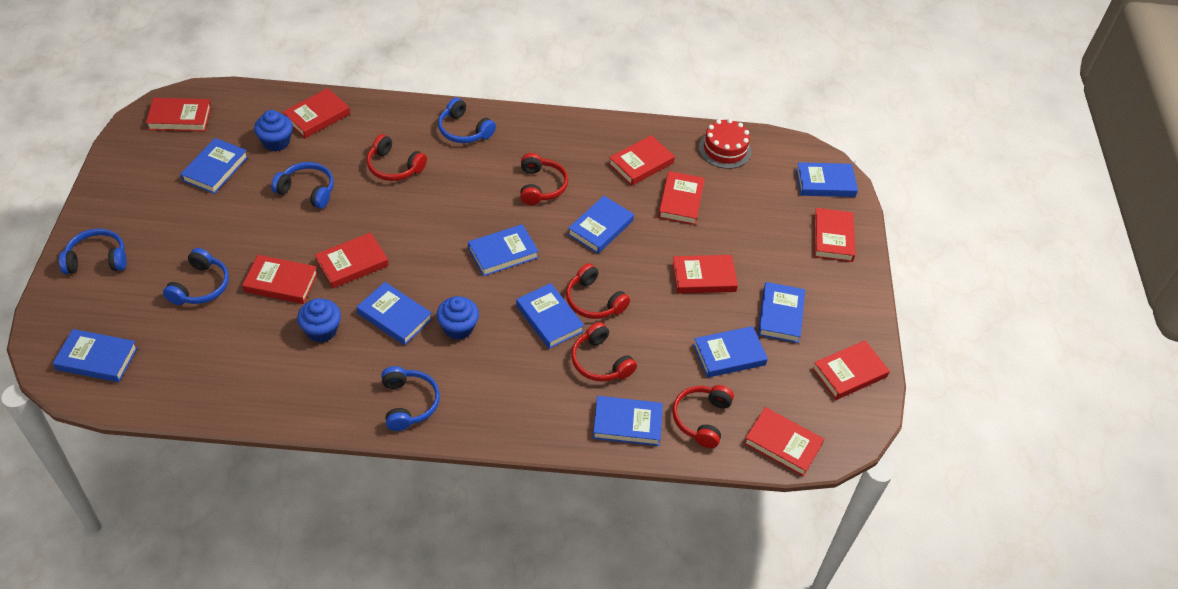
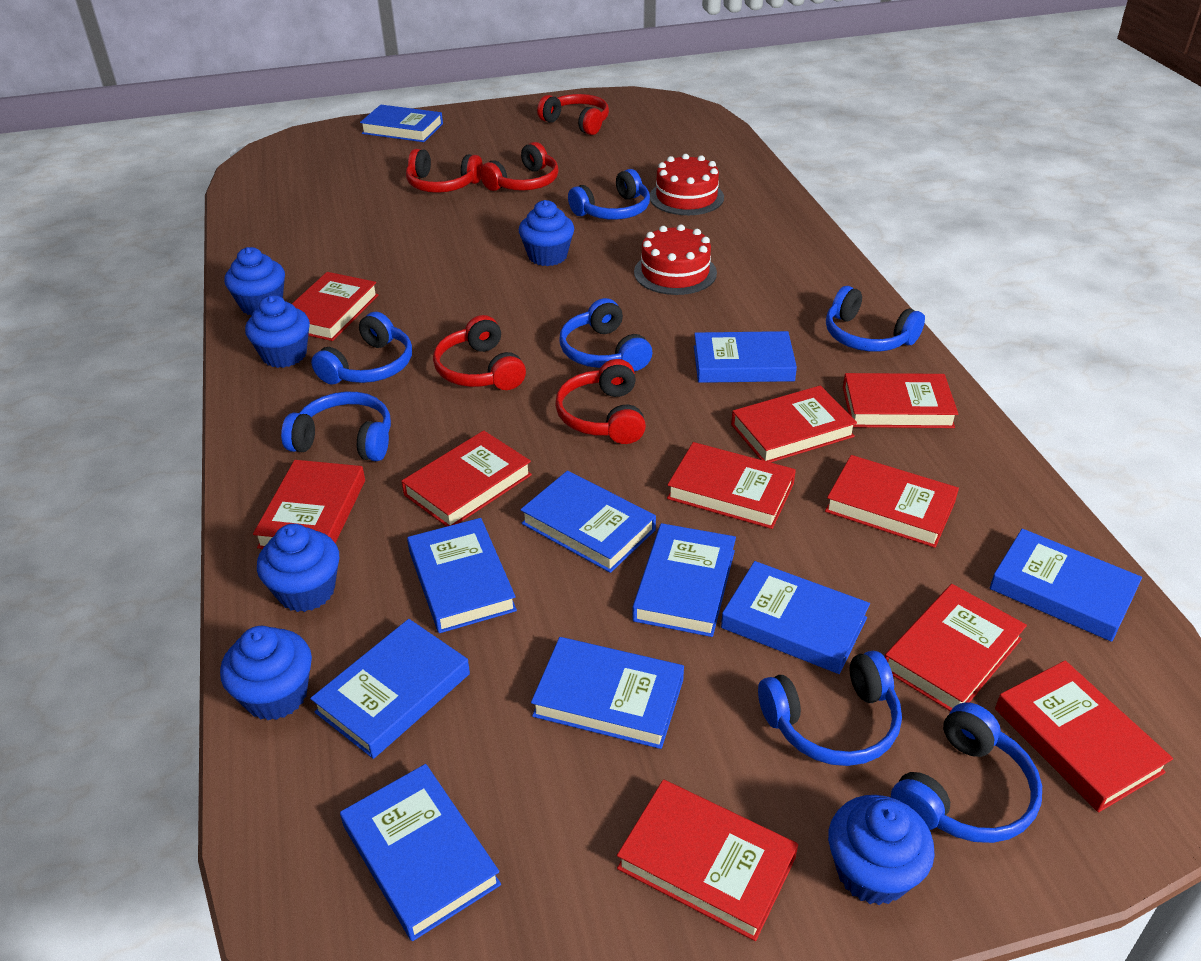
blue cupcake: [254,110,293,152] [297,298,341,343] [437,296,479,340] = 3 -> [220,626,312,720] [224,247,285,316] [245,295,310,368] [257,524,339,612] [519,200,574,266] [828,795,935,905] = 6
blue headphones: [59,228,127,274] [163,248,229,305] [271,162,334,209] [381,366,440,431] [438,98,496,143] = 5 -> [281,392,391,461] [311,312,412,385] [560,298,652,371] [568,169,650,220] [758,651,902,766] [826,286,925,352] [891,702,1042,843] = 7
red cake: [699,119,752,169] = 1 -> [634,224,717,295] [650,154,724,215] = 2

